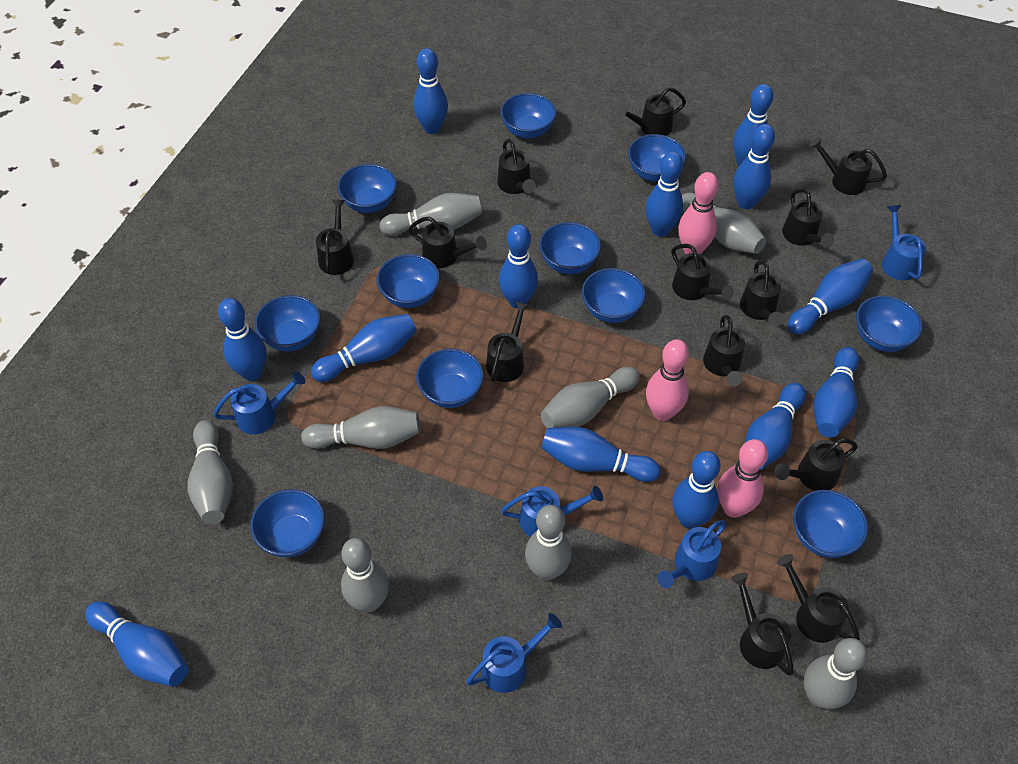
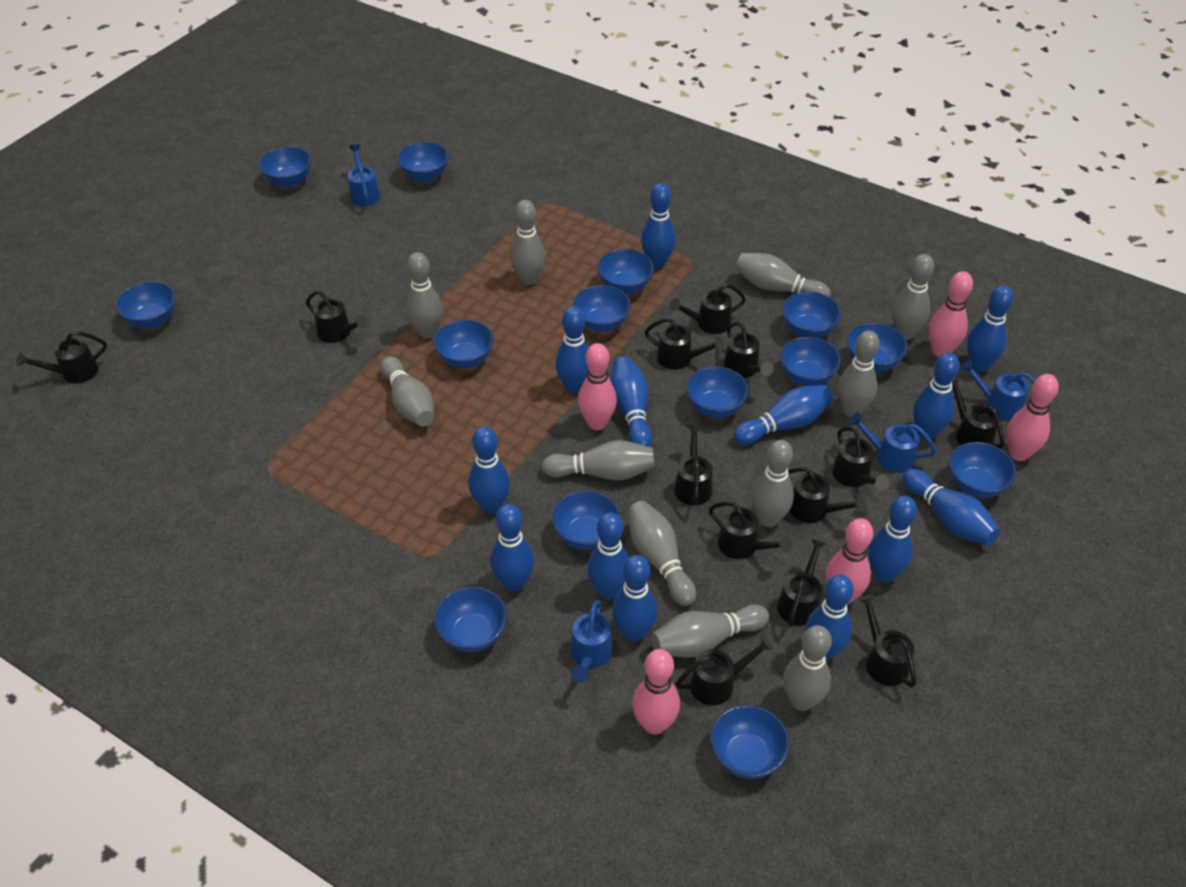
blue bowl: [251,489,325,557] [255,295,320,352] [337,164,397,213] [377,254,440,308] [416,349,484,408] [500,93,556,139] [539,222,601,274] [582,268,646,323] [628,134,686,182] [793,490,868,558] [856,296,922,352] = 11 -> [116,281,176,328] [259,146,311,187] [397,141,449,182] [434,319,494,368] [434,587,507,652] [552,491,620,550] [573,285,631,332] [597,249,654,294] [686,366,749,418] [711,705,789,779] [780,337,841,386] [782,291,841,338] [847,323,908,372] [949,442,1016,498] = 14
blue watering can: [213,371,306,434] [466,613,562,693] [501,486,603,537] [657,520,727,588] [882,205,926,281] = 5 -> [348,144,380,206] [570,599,613,682] [848,413,937,473] [960,360,1035,420] = 4
grey bowling pin: [187,420,233,524] [301,406,420,449] [341,538,389,612] [380,193,482,236] [525,505,572,581] [541,367,640,428] [682,193,766,254] [804,638,868,709] = 8 -> [381,356,434,426] [406,252,443,338] [510,200,545,285] [542,440,654,480] [628,501,696,606] [651,605,769,658] [735,253,831,297] [751,440,794,527] [783,625,832,711] [838,331,880,417] [892,254,934,340] = 11
pink bowling pin: [646,339,689,421] [678,172,719,254] [718,439,768,518] = 3 -> [578,343,617,430] [632,649,680,735] [826,518,873,605] [929,271,973,357] [1007,374,1059,461] = 5

